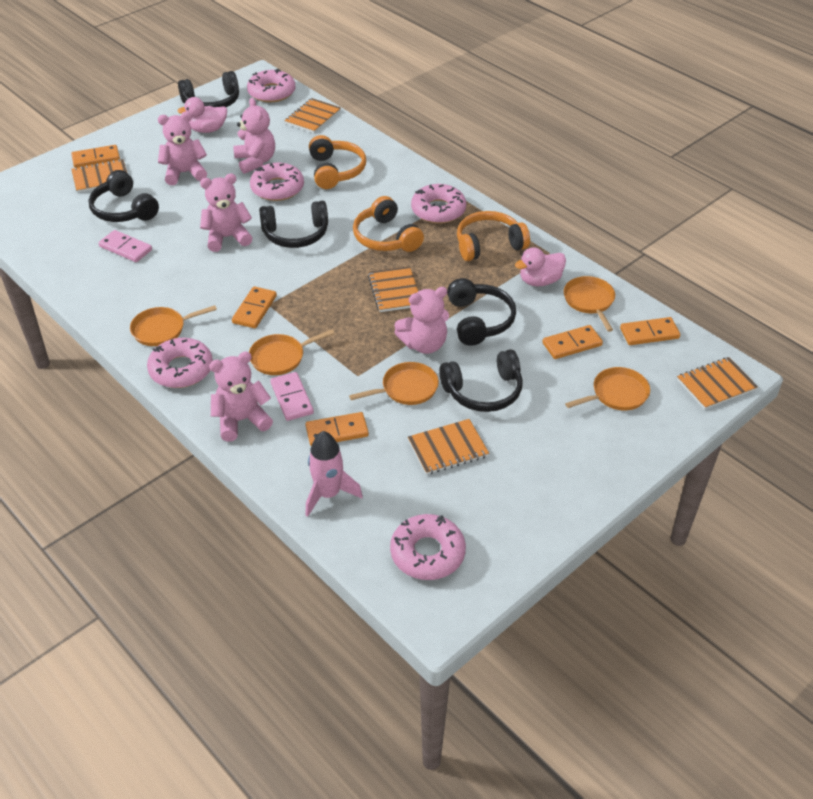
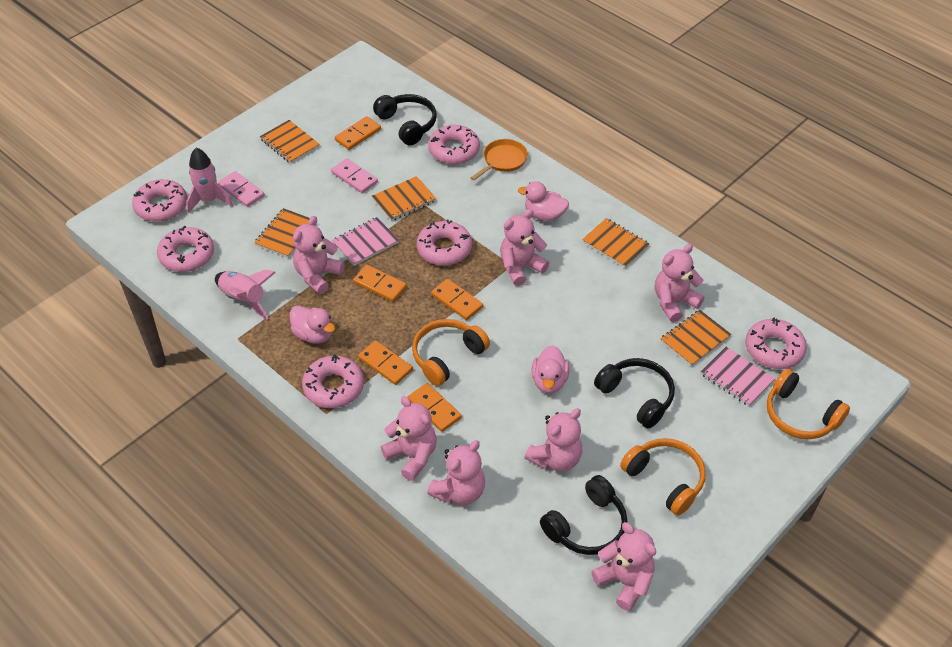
black headphones: [88,170,159,222] [178,71,239,107] [259,201,328,248] [439,349,523,412] [447,278,516,346] = 5 -> [373,94,437,145] [540,475,627,555] [594,358,675,429] = 3
orange pan: [130,305,217,346] [249,329,335,375] [349,362,439,405] [564,276,615,332] [565,367,650,410] = 5 -> [471,139,528,180] = 1
pink donut: [147,338,213,388] [247,69,295,102] [250,163,304,201] [390,514,466,580] [411,184,466,224] = 5 -> [132,179,187,222] [157,226,214,272] [302,354,364,408] [417,219,472,266] [428,125,480,164] [745,317,807,369] = 6
pink duck: [178,97,227,133] [515,247,566,286] = 2 -> [290,305,335,344] [518,181,569,221] [531,345,570,393] = 3
pink notebook: none = 0 -> [332,217,399,266] [700,347,775,406] = 2
pink rocket: [305,431,363,517] = 1 -> [186,147,233,214] [215,270,276,319] = 2
pink teddy bear: [158,111,207,185] [200,174,252,252] [209,351,273,442] [233,98,275,174] [394,287,449,354] = 5 -> [293,216,344,294] [381,396,437,481] [427,440,485,505] [500,209,549,286] [525,408,582,472] [591,522,656,611] [655,244,704,322] = 7

